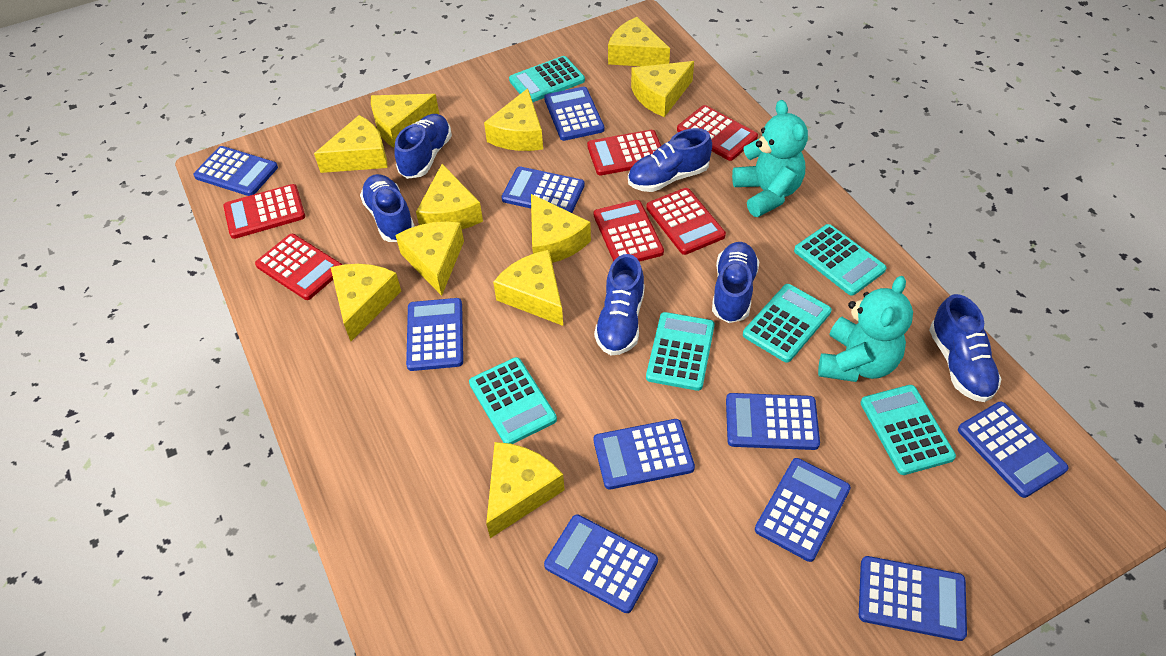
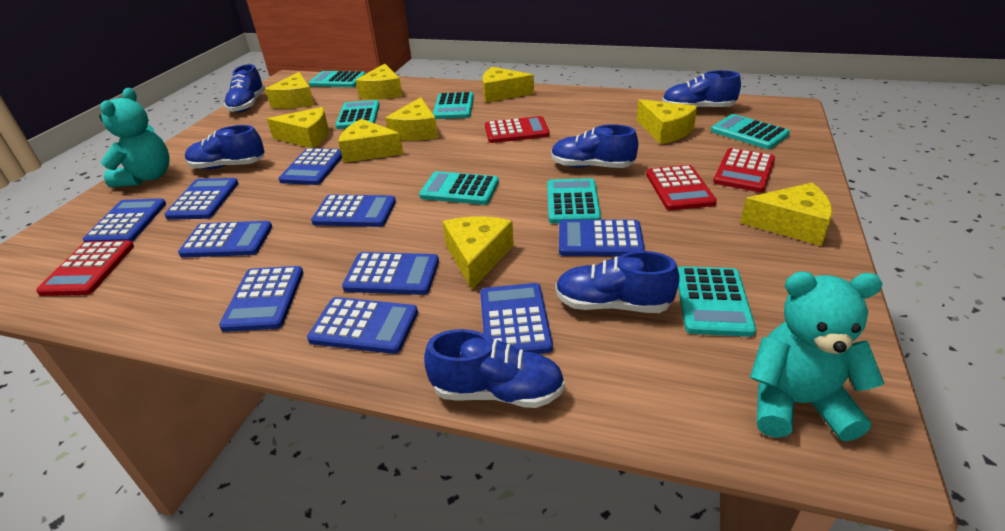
red calculator: [223,184,305,239] [255,234,342,300] [587,130,661,175] [594,200,664,262] [646,188,726,255] [677,105,758,161] = 6 -> [36,240,134,296] [485,116,550,143] [646,165,717,210] [713,148,775,192] = 4
turquoise calculator: [469,357,557,444] [509,56,585,102] [646,312,715,391] [743,284,832,363] [794,224,887,296] [861,385,956,475] = 6 -> [309,71,365,87] [335,100,379,129] [419,171,499,205] [433,92,474,119] [547,178,601,224] [678,266,756,337] [711,114,790,149] = 7
yellow cheese: [314,115,388,173] [331,264,401,341] [371,94,439,148] [396,221,464,296] [416,164,483,229] [484,88,543,151] [486,442,565,538] [493,250,563,326] [531,194,591,263] [608,17,670,66] [631,61,694,117] = 11 -> [265,72,314,109] [267,107,329,148] [338,119,404,163] [355,64,402,100] [385,97,438,141] [443,216,514,289] [483,67,534,102] [636,99,698,144] [740,183,833,246] = 9

